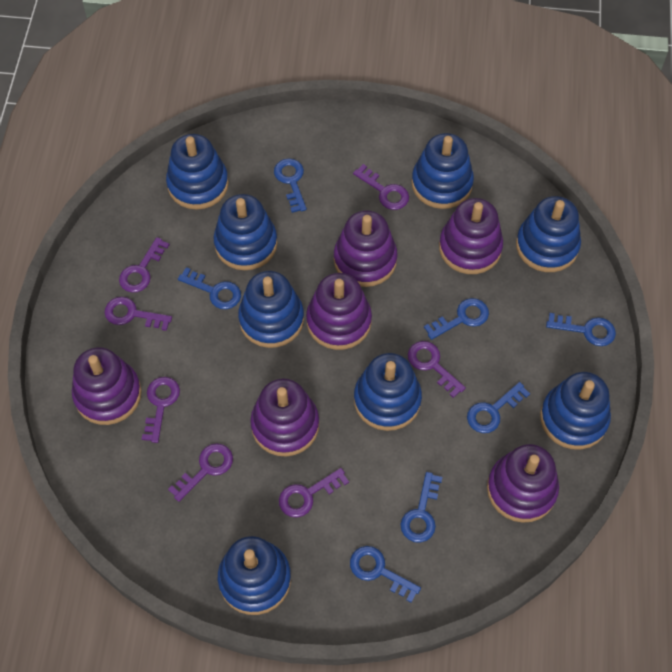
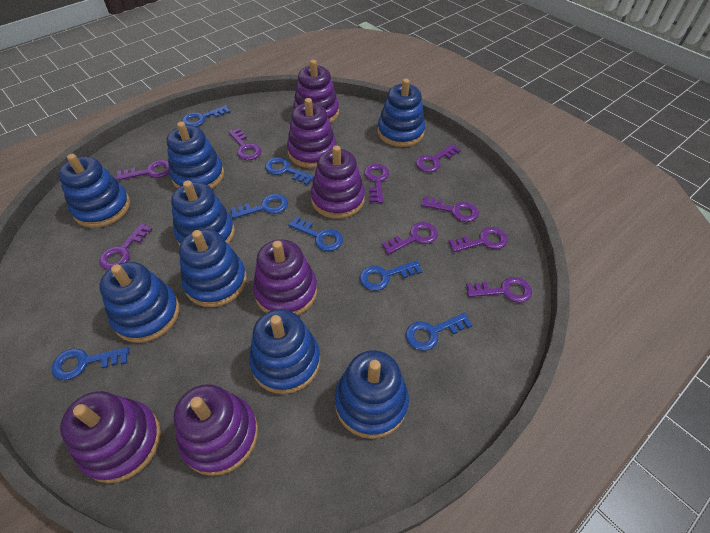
purple key: [104,297,172,331] [119,237,170,293] [142,377,180,443] [168,443,233,502] [279,468,349,517] [353,164,409,210] [408,341,466,398] = 7 -> [99,223,152,270] [116,160,169,181] [229,128,261,160] [364,164,389,203] [381,222,438,255] [416,144,461,172] [421,196,479,222] [448,227,508,252] [466,277,532,303] = 9

